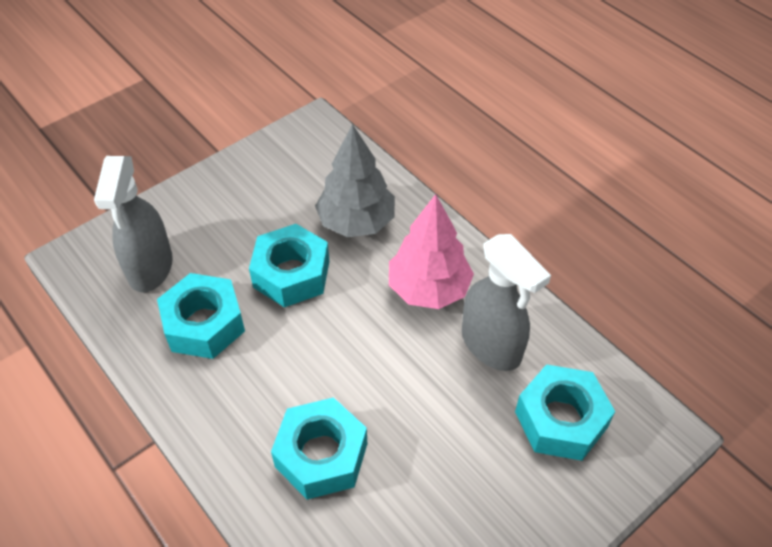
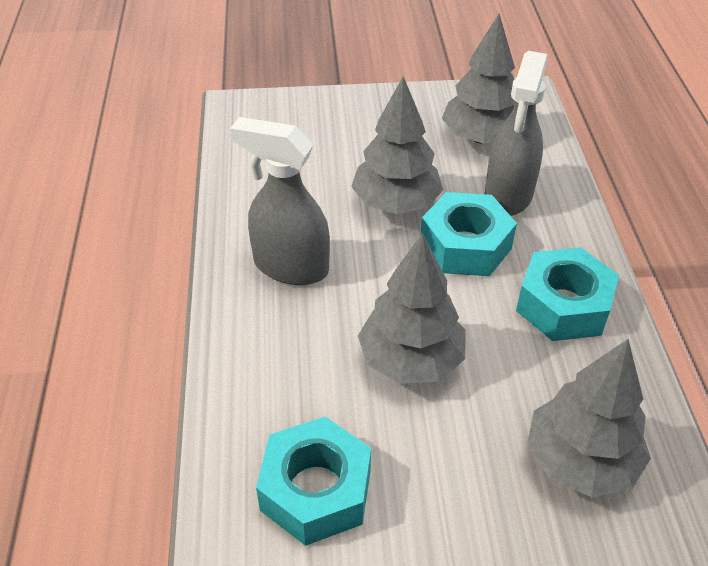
grey tree: [315,124,395,237] = 1 -> [351,76,443,214] [358,233,465,384] [442,14,516,144] [527,339,651,497] = 4
pink tree: [389,194,474,309] = 1 -> none = 0
turquoise nut: [157,273,245,359] [249,224,329,307] [271,397,367,500] [515,364,615,461] = 4 -> [256,417,371,546] [420,192,517,276] [516,247,619,341] = 3

